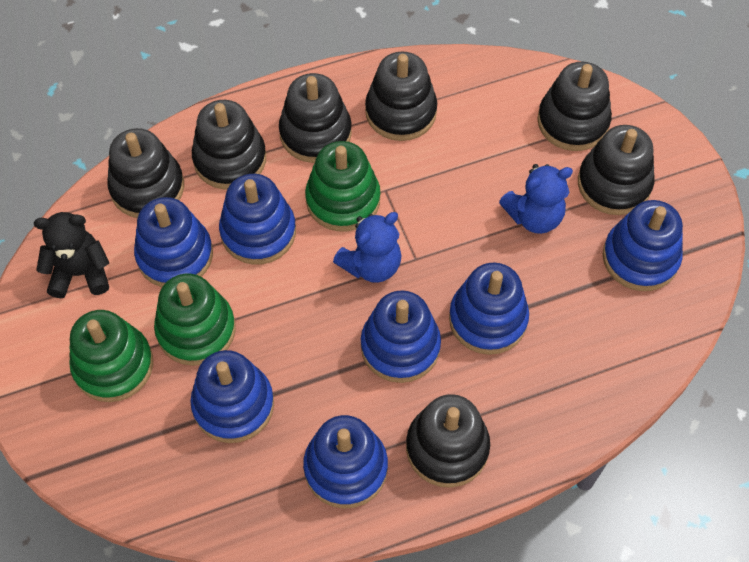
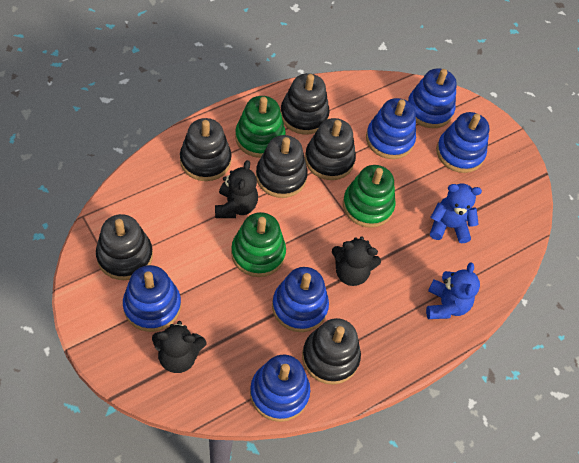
black stacking toy: [107,128,184,218] [192,100,266,190] [279,73,352,163] [365,52,437,141] [406,394,490,488] [537,62,612,151] [578,125,654,215] = 7 -> [96,214,153,280] [180,118,232,181] [256,135,308,198] [280,73,330,135] [302,318,361,385] [305,118,356,180] = 6
black teddy bear: [34,212,110,298] = 1 -> [152,321,207,373] [215,160,258,218] [332,236,381,286] = 3
blue stacking toy: [134,197,213,287] [190,350,274,443] [219,174,296,265] [303,415,388,509] [361,290,441,383] [449,263,529,355] [603,200,683,291] = 7 -> [123,265,181,332] [250,355,310,422] [272,267,329,332] [366,98,416,159] [408,68,457,128] [436,112,489,173] = 6

